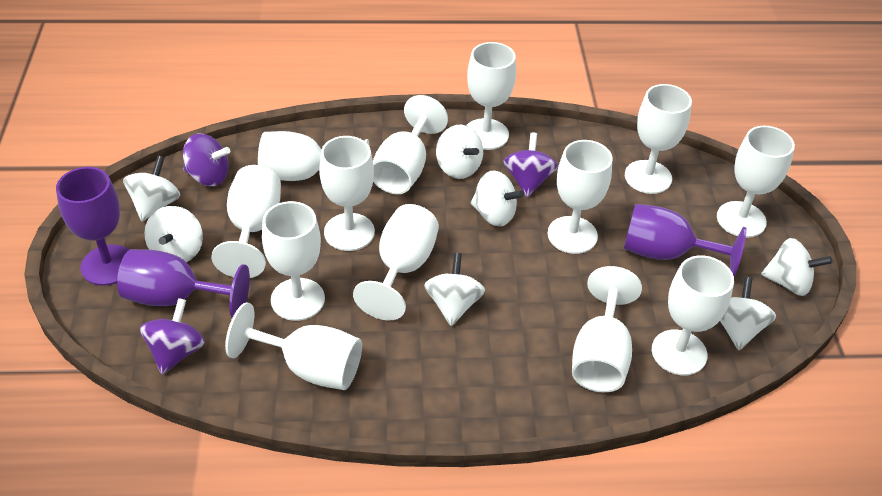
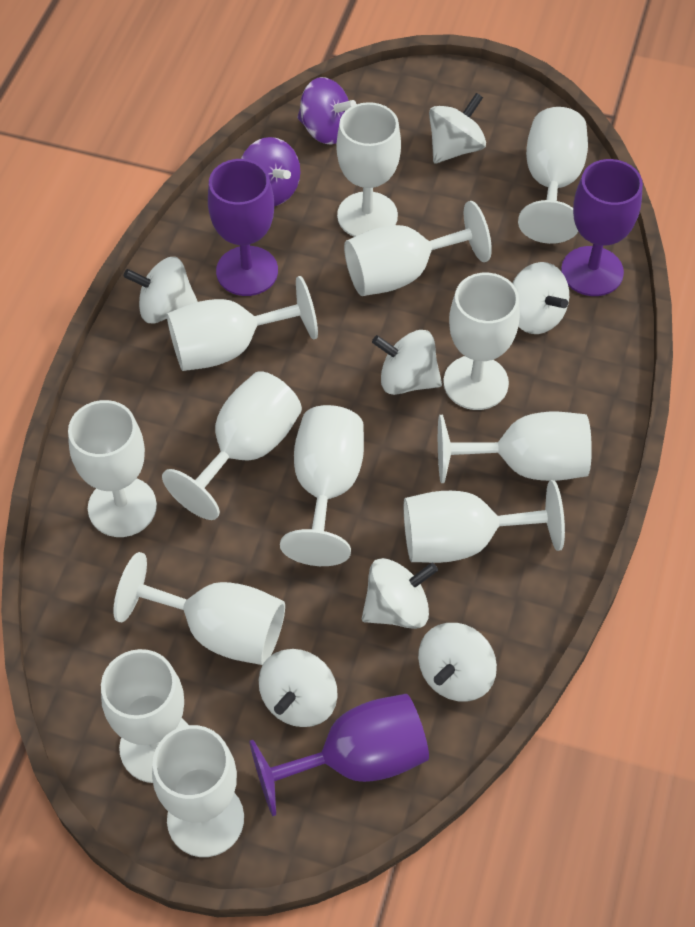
purple spinning top: [140,298,205,375] [183,133,230,186] [504,133,558,197] = 3 -> [241,137,300,206] [297,77,356,145] = 2

